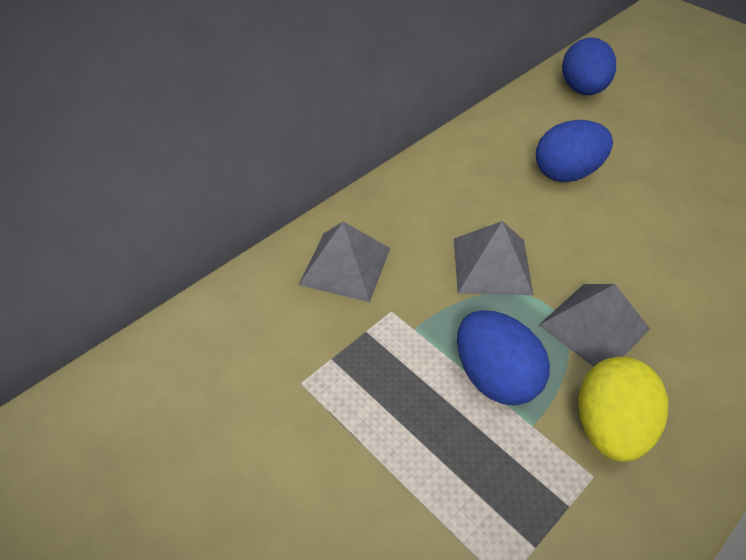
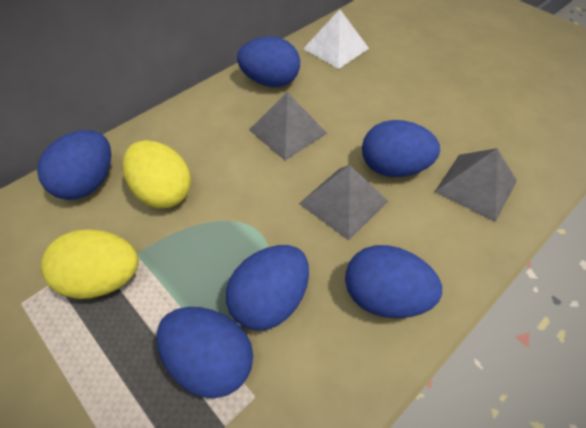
blue egg: [457,310,550,406] [536,120,613,182] [562,37,616,95] = 3 -> [37,130,111,200] [156,307,253,399] [226,245,309,331] [237,36,300,87] [345,245,442,318] [362,120,440,177] = 6
white pyramid: none = 0 -> [303,9,369,69] = 1
yellow egg: [578,357,668,462] = 1 -> [41,229,139,299] [123,140,191,208] = 2

